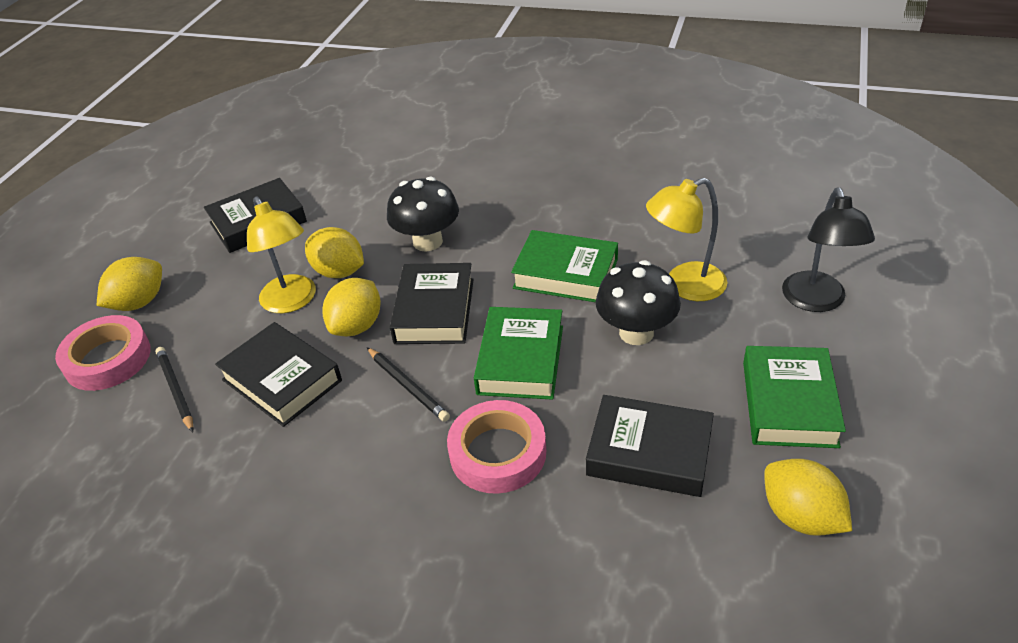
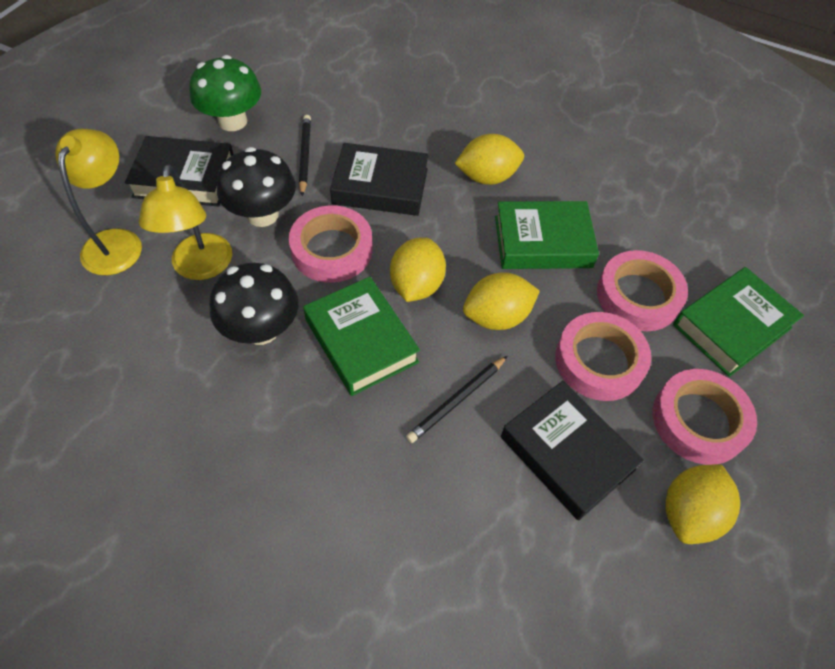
black book: [204,178,307,253] [215,322,342,427] [390,263,474,344] [586,395,714,497] = 4 -> [125,136,234,207] [330,143,429,216] [501,381,644,521] = 3
black lamp: [782,187,875,312] = 1 -> none = 0
green mushroom: none = 0 -> [189,55,261,131] = 1
pink tape: [55,315,151,391] [447,400,546,494] = 2 -> [289,206,372,283] [555,312,651,401] [597,250,688,331] [653,369,757,465] = 4

